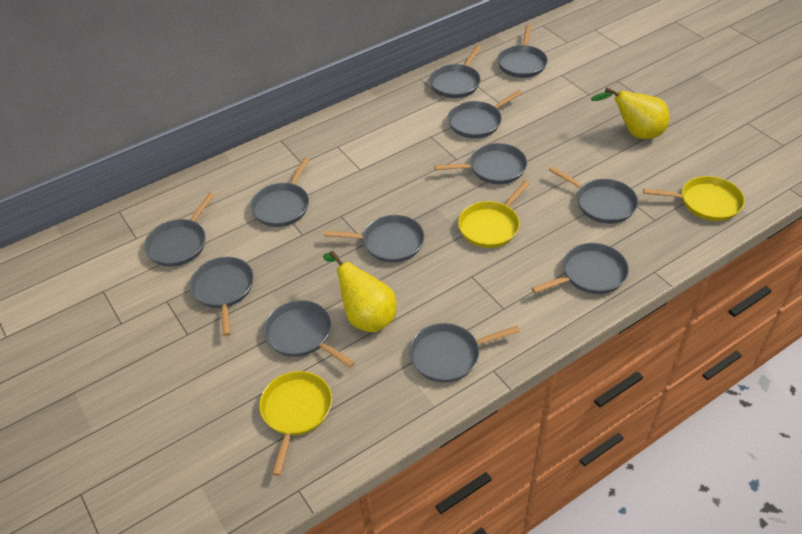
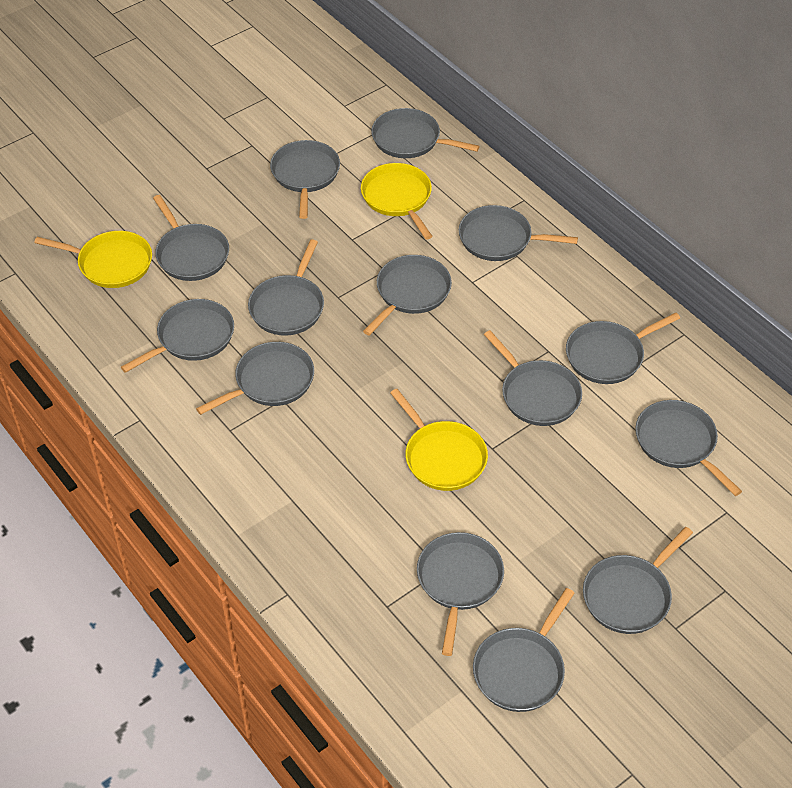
grey pan: [144,193,214,267] [189,257,254,336] [250,157,309,227] [263,300,355,368] [324,215,424,263] [409,323,520,383] [429,45,481,98] [434,143,527,184] [448,90,522,138] [497,25,548,78] [531,243,629,294] [549,166,638,224] = 12 -> [121,299,234,373] [153,195,229,281] [196,342,314,415] [248,239,324,336] [270,140,340,219] [363,255,452,336] [371,108,480,158] [417,532,504,656] [459,205,578,261] [473,588,574,712] [484,330,582,426] [566,313,680,384] [583,527,693,634] [635,400,742,496] = 14
yellow pear: [323,250,397,333] [591,88,670,139] = 2 -> none = 0

